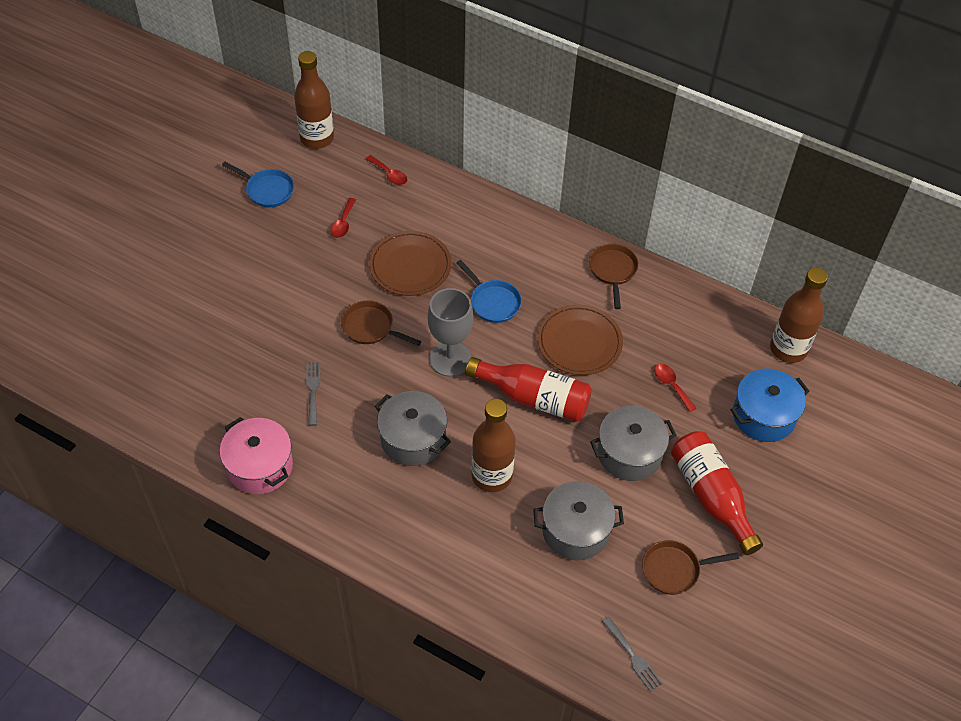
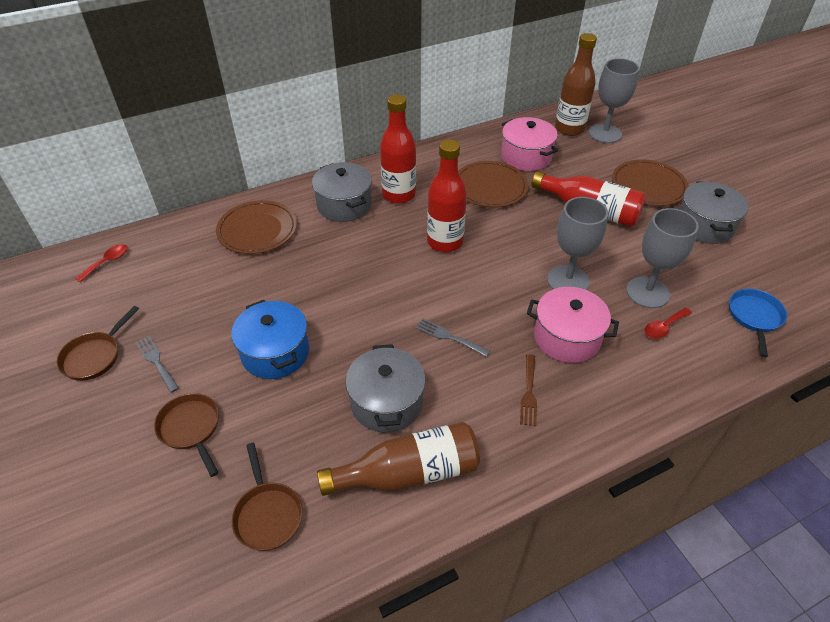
blue pan: [222,162,294,207] [457,260,522,323] = 2 -> [729,289,787,357] = 1
brown bottle: [294,51,334,149] [471,399,516,492] [770,268,828,363] = 3 -> [317,422,480,496] [555,33,597,136] = 2
brown fork: none = 0 -> [520,354,537,426] = 1
brown plate: [369,231,452,296] [537,305,623,375] = 2 -> [216,200,297,254] [458,161,528,208] [612,159,689,206] = 3
grey goblet: [427,288,473,377] = 1 -> [547,197,608,290] [589,58,639,143] [626,208,699,308] = 3
pink pot: [220,417,293,494] = 1 -> [501,117,558,171] [527,287,619,363] = 2
red bottle: [466,357,592,422] [671,431,763,555] = 2 -> [380,94,416,204] [427,139,467,252] [531,171,646,227] = 3
red spoon: [330,198,356,238] [366,155,407,185] [654,364,696,412] = 3 -> [75,244,128,282] [644,308,692,339] = 2

